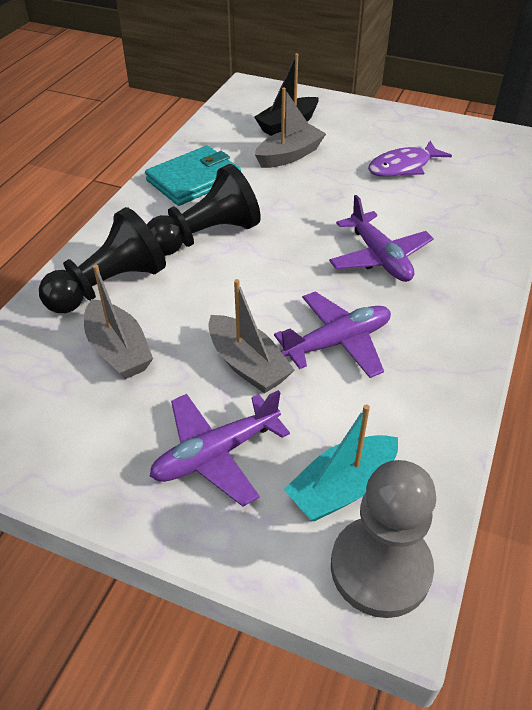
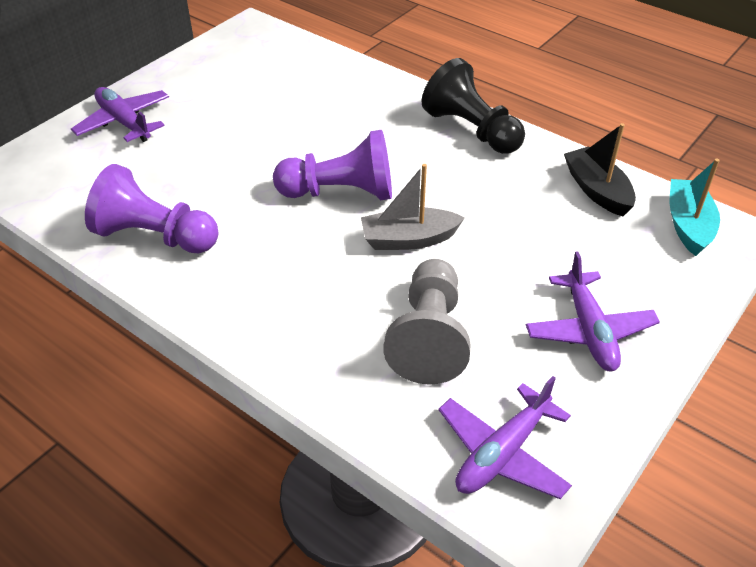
black pawn: [39,207,166,313] [147,164,261,256] = 2 -> [422,58,525,154] = 1
grey boat: [84,265,153,379] [208,279,294,393] [255,87,326,168] = 3 -> [361,164,465,250] = 1
purple fish: [368,141,452,177] = 1 -> none = 0
purple pawn: none = 0 -> [85,164,218,253] [273,130,392,200] = 2
turquoise wallet: [145,145,241,206] = 1 -> none = 0

